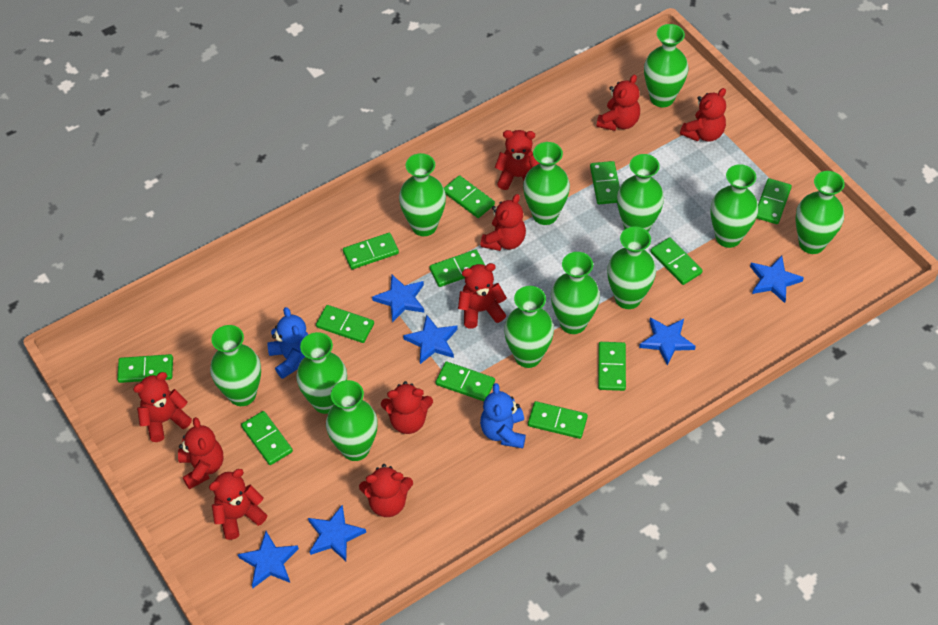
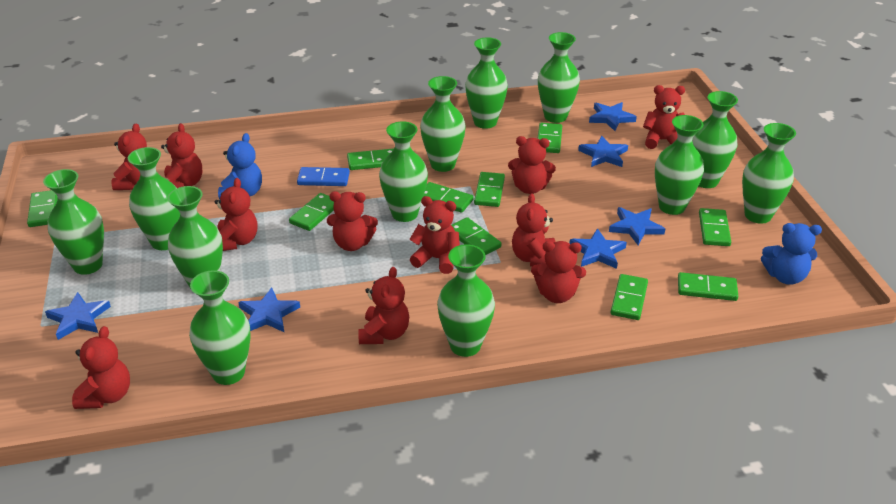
blue domino: none = 0 -> [297,167,350,186] = 1
green domino: [117,354,173,383] [241,411,293,465] [316,305,374,343] [343,233,399,269] [430,249,485,287] [436,361,495,401] [444,175,495,218] [528,401,588,439] [590,161,620,204] [598,342,626,391] [650,237,703,285] [756,178,792,224] = 12 -> [27,190,58,227] [289,193,334,231] [347,149,394,170] [423,182,473,213] [452,217,501,255] [474,172,505,207] [537,123,562,153] [610,274,648,320] [678,272,738,301] [699,208,731,246] = 10
red teddy bear: [133,372,192,442] [178,417,224,490] [209,469,267,540] [359,464,413,517] [381,381,433,434] [458,263,507,328] [480,194,526,251] [495,130,540,190] [597,74,640,131] [680,88,726,142] = 10 -> [72,326,130,409] [112,123,147,190] [161,123,203,188] [215,178,257,251] [327,191,378,251] [358,267,409,344] [409,196,460,274] [508,136,556,194] [512,194,556,267] [531,241,586,303] [643,85,685,149] = 11

